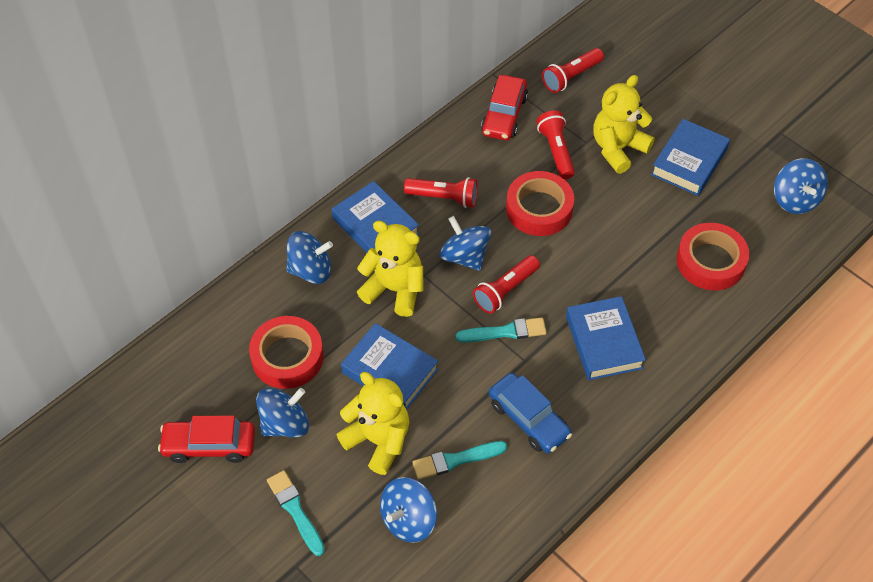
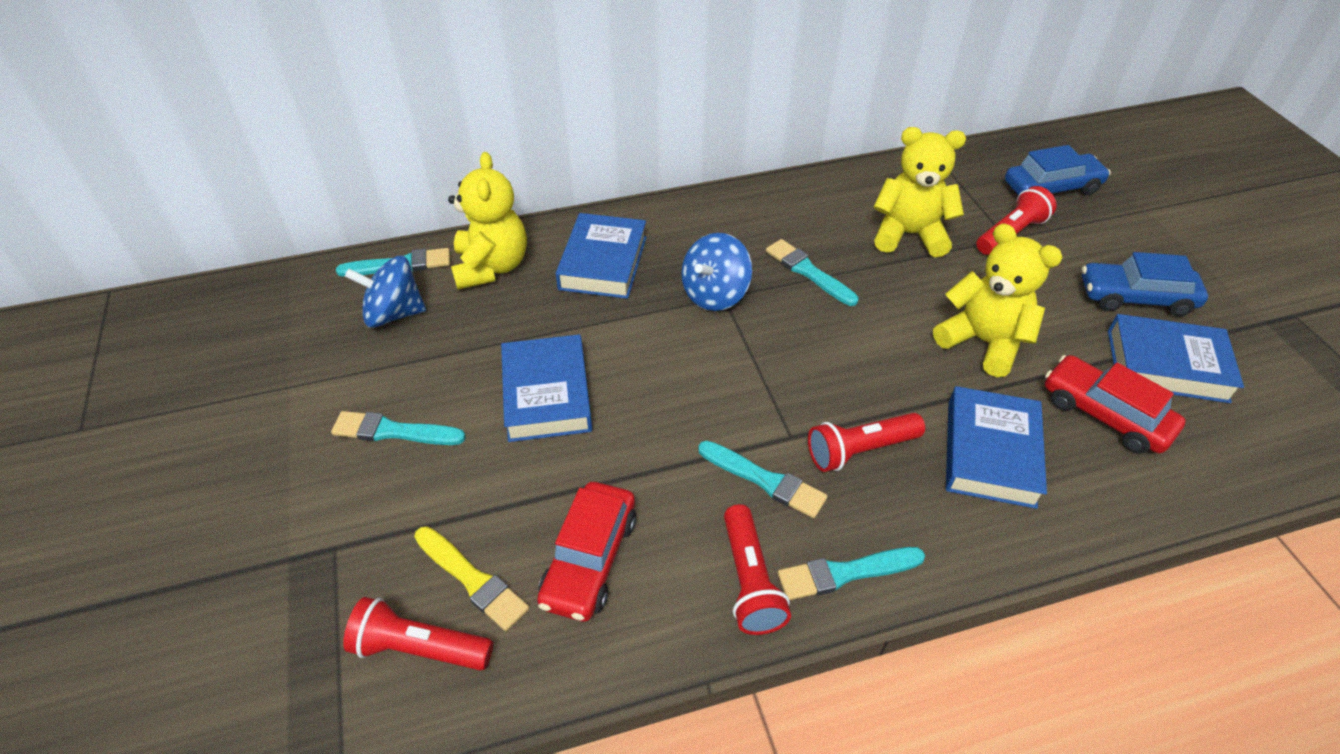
blue car: [489,373,572,453] = 1 -> [1005,145,1111,195] [1082,252,1208,317] = 2
blue spinning top: [256,388,309,438] [286,231,333,284] [380,477,437,543] [440,216,491,271] [774,158,828,214] = 5 -> [345,256,426,328] [681,233,752,311] = 2
red tape: [249,316,324,389] [506,171,574,236] [676,223,749,290] = 3 -> none = 0
turquoise brush: [267,470,325,556] [412,441,507,479] [456,317,547,342] = 3 -> [331,411,466,445] [336,248,450,277] [698,440,827,518] [766,239,858,306] [778,547,925,600] = 5
yellow brush: none = 0 -> [414,526,529,631] = 1

